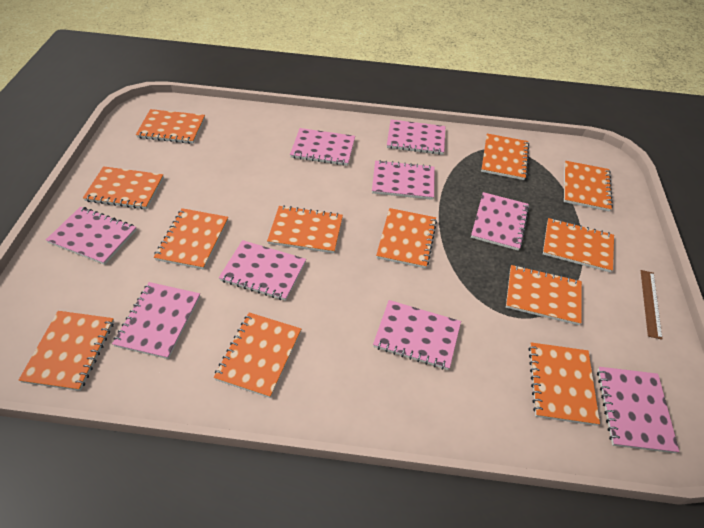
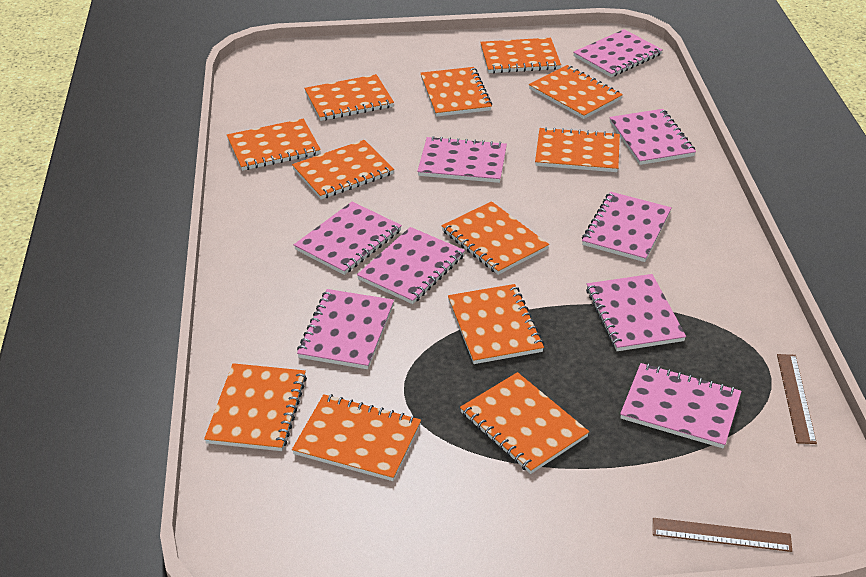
brown ruler: [641,270,662,340] = 1 -> [653,518,792,552] [777,354,817,444] = 2

